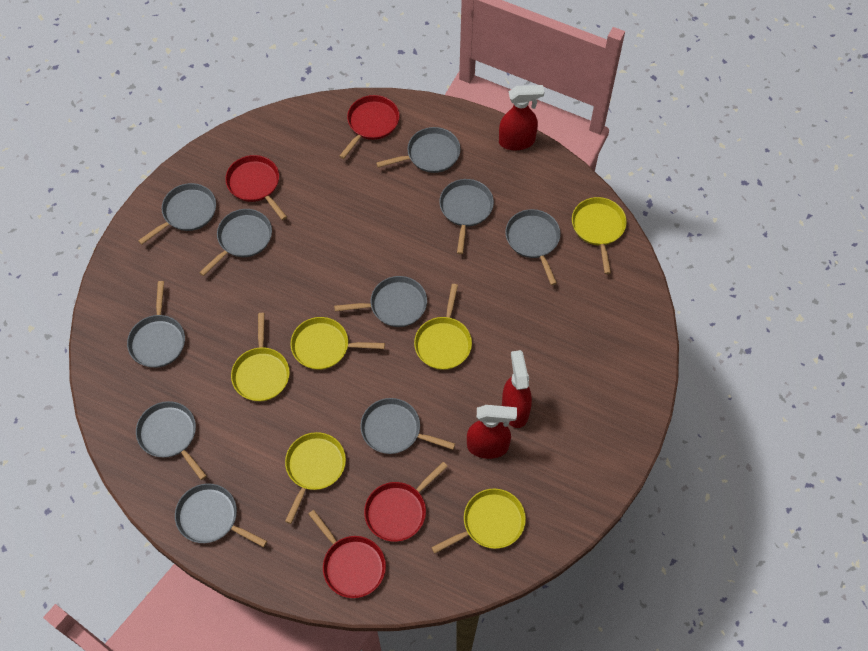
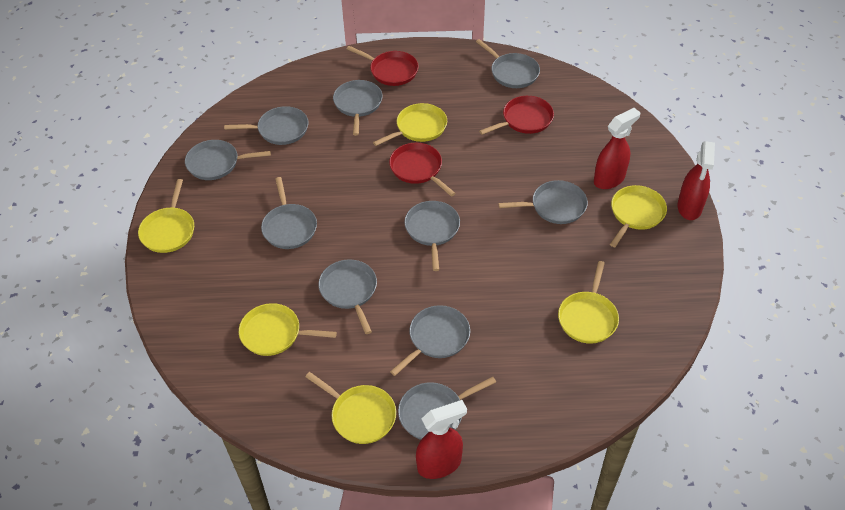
red pan: [225,155,287,220] [308,510,386,598] [339,95,400,159] [364,462,448,542] = 4 -> [347,46,419,86] [389,143,455,196] [479,96,554,135] = 3

